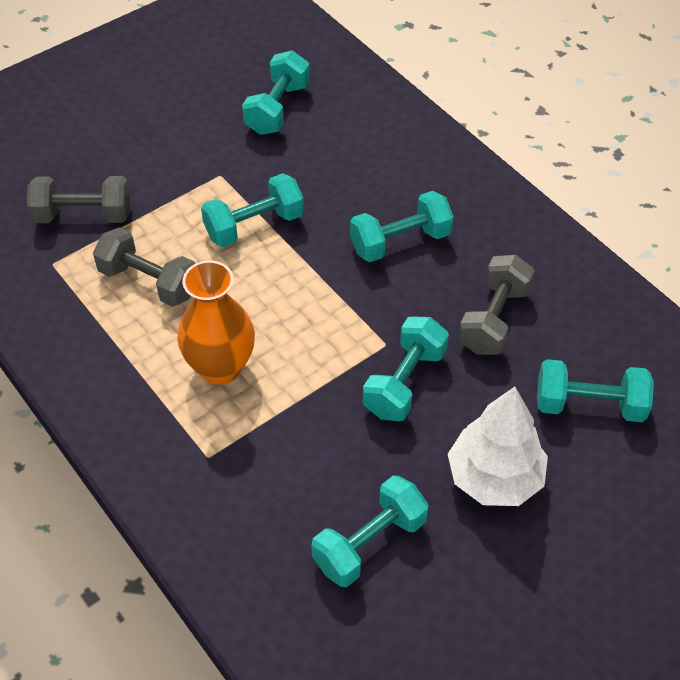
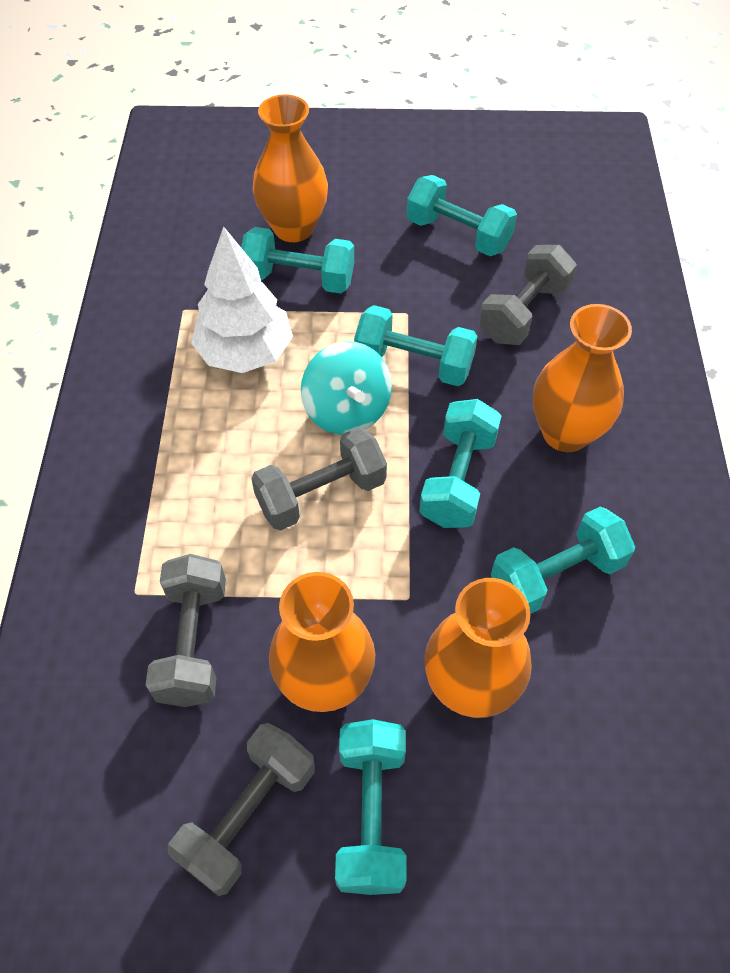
grey dumbbell: [27,176,130,223] [93,227,195,307] [458,255,535,355] = 3 -> [146,554,226,707] [168,723,315,896] [251,427,387,531] [479,245,577,345] = 4
orange vase: [178,261,255,385] = 1 -> [252,94,328,242] [269,572,375,712] [424,578,532,718] [533,304,632,452] = 4
turquoise spinning top: none = 0 -> [301,341,392,435] = 1

